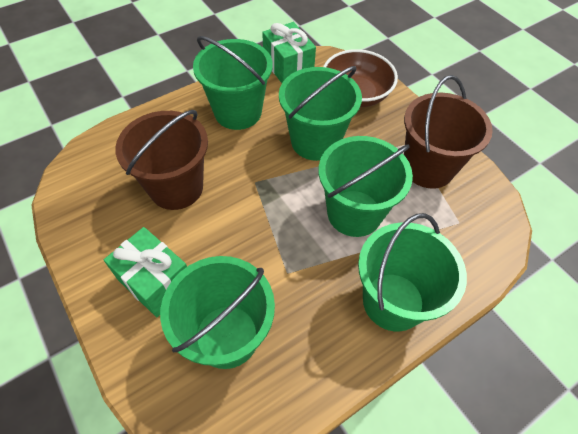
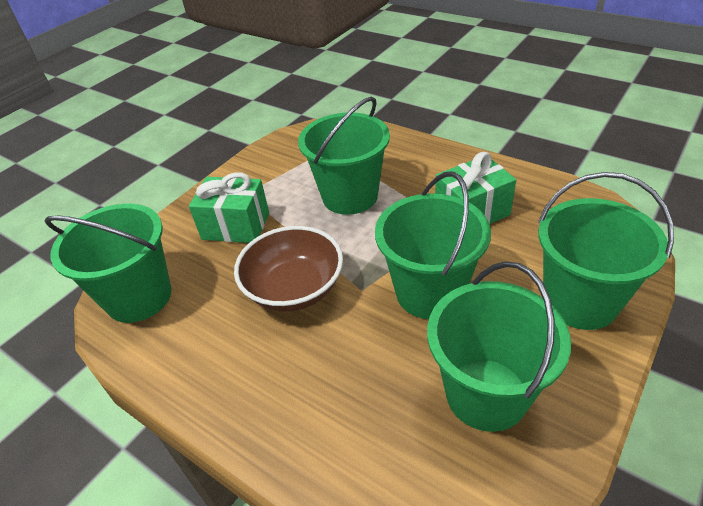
brown bucket: [115,110,208,210] [404,75,493,189] = 2 -> none = 0

